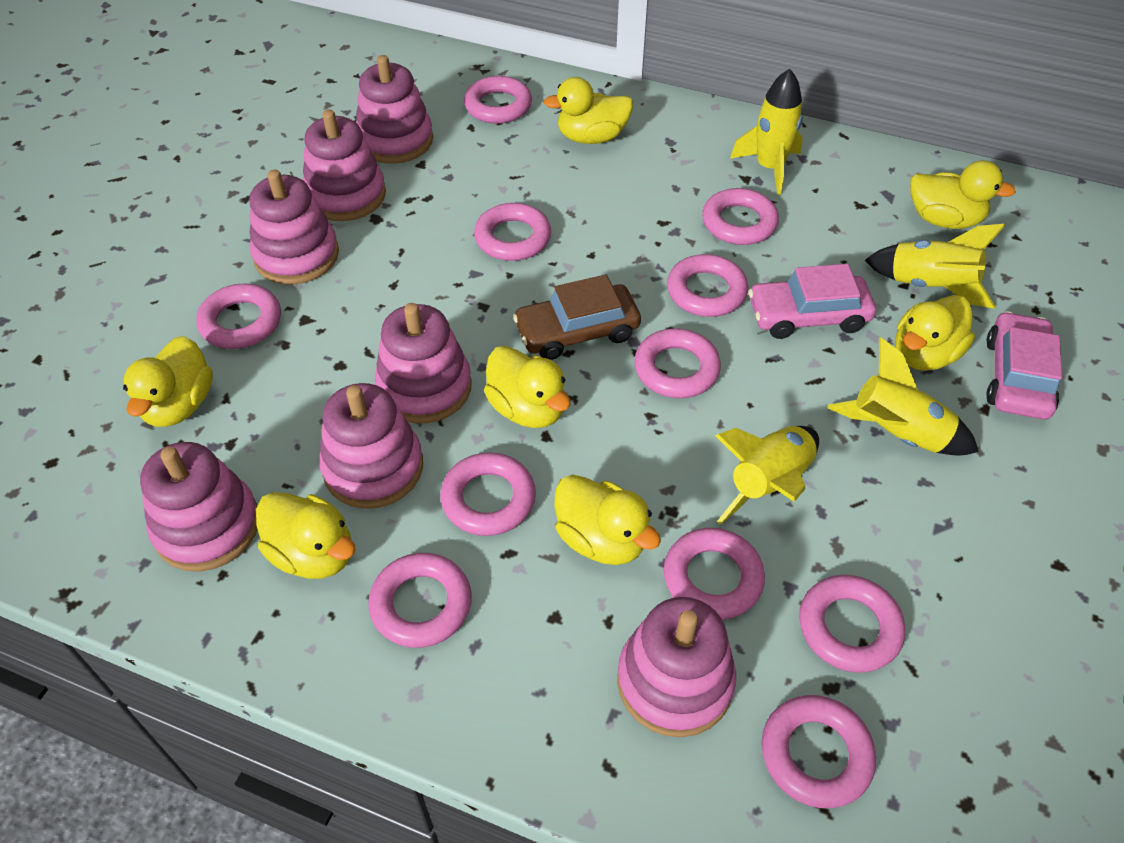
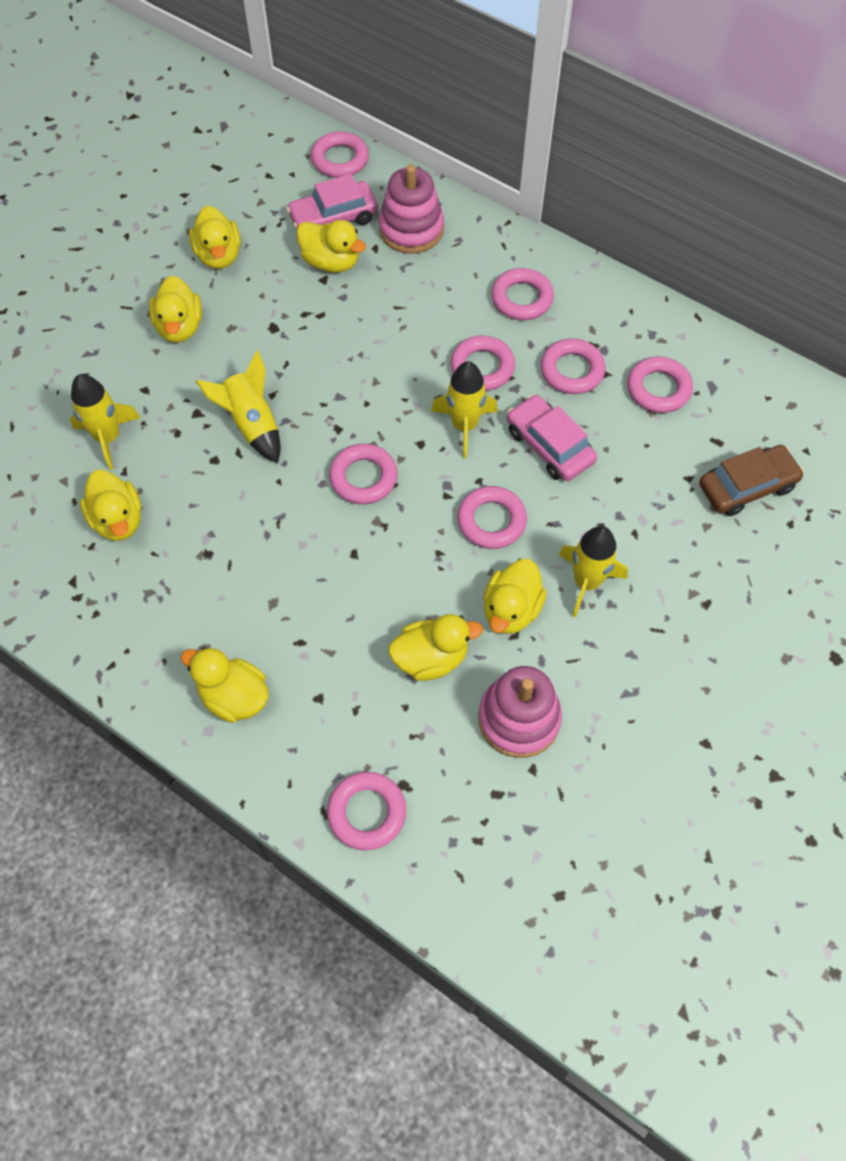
pink ring: [196,284,281,349] [368,553,472,648] [440,452,536,536] [464,76,532,124] [474,203,551,261] [634,328,721,398] [664,528,765,620] [667,254,748,317] [702,188,779,245] [761,695,876,808] [799,575,905,673] = 11 -> [311,131,369,178] [327,772,406,850] [329,444,397,504] [450,335,515,391] [457,486,527,549] [491,268,554,320] [541,339,605,394] [627,356,693,413] = 8
pink stacking toy: [140,442,257,572] [249,170,339,284] [303,109,386,221] [319,383,423,509] [356,55,433,164] [375,303,472,423] [617,597,736,737] = 7 -> [379,165,444,254] [478,666,562,758] = 2

